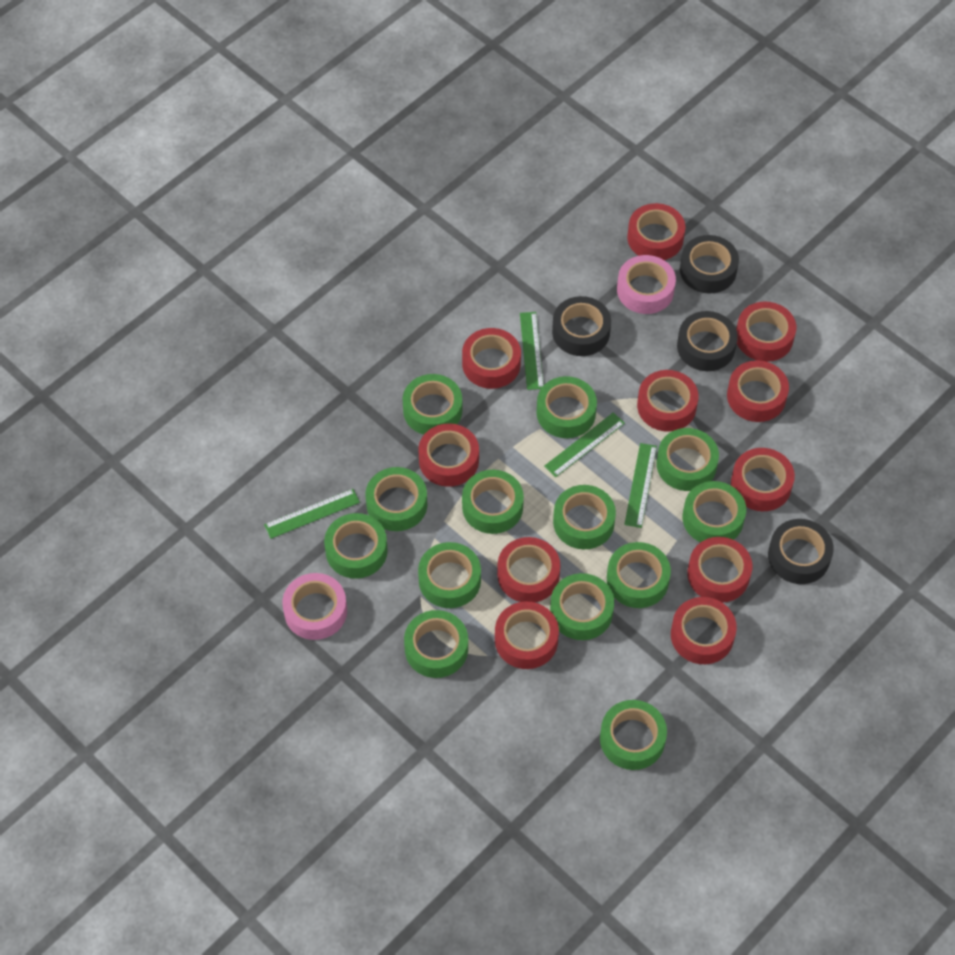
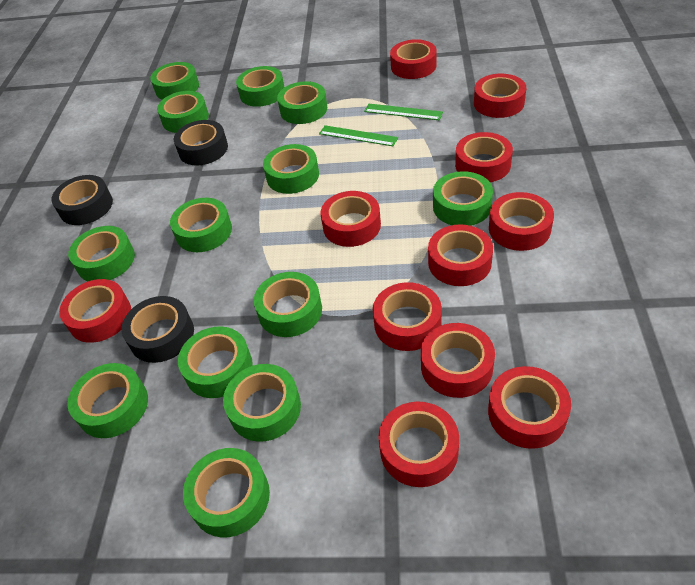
black tape: [552,296,611,356] [677,311,738,371] [680,235,739,294] [768,519,834,584] = 4 -> [52,175,113,225] [121,296,194,363] [174,120,228,166] = 3
green ruler: [264,489,360,539] [520,312,544,390] [544,412,625,477] [624,443,657,528] = 4 -> [319,125,398,146] [364,104,443,120] = 2
pink tape: [282,573,347,640] [617,255,676,314] = 2 -> none = 0

